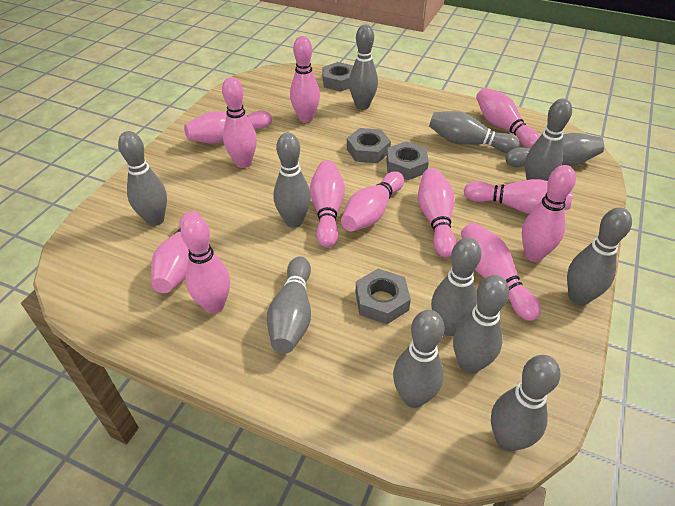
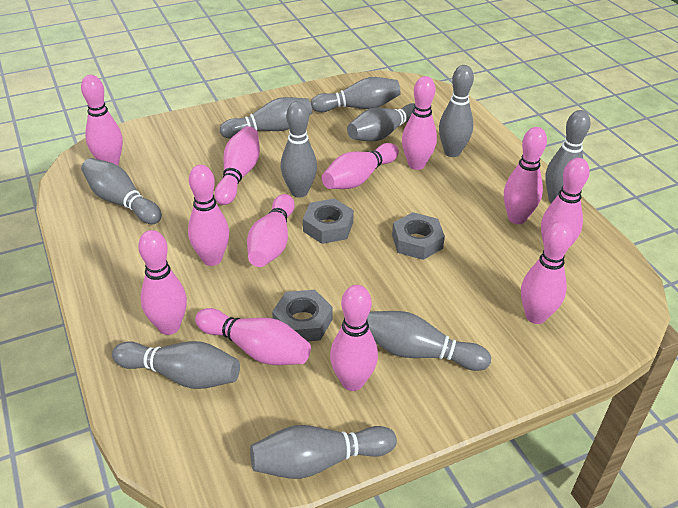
grey bowling pin: [118,131,167,226] [267,256,311,353] [274,133,311,228] [349,25,378,110] [393,310,444,408] [429,111,520,153] [431,238,481,336] [453,275,509,374] [491,355,560,452] [505,133,604,167] [525,98,572,181] [567,207,632,306] = 12 -> [81,158,162,224] [112,341,240,389] [220,97,313,139] [250,425,397,479] [281,101,317,198] [311,77,401,112] [347,103,415,142] [367,311,491,371] [439,65,474,157] [545,110,591,203] = 10
grey nut: [322,62,353,91] [347,128,391,163] [355,269,411,324] [386,141,429,180] = 4 -> [272,290,333,341] [303,199,354,244] [392,212,445,260] = 3

